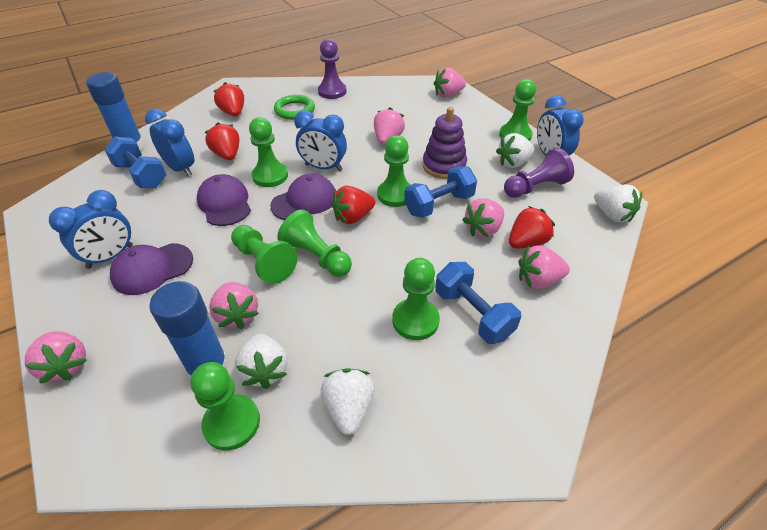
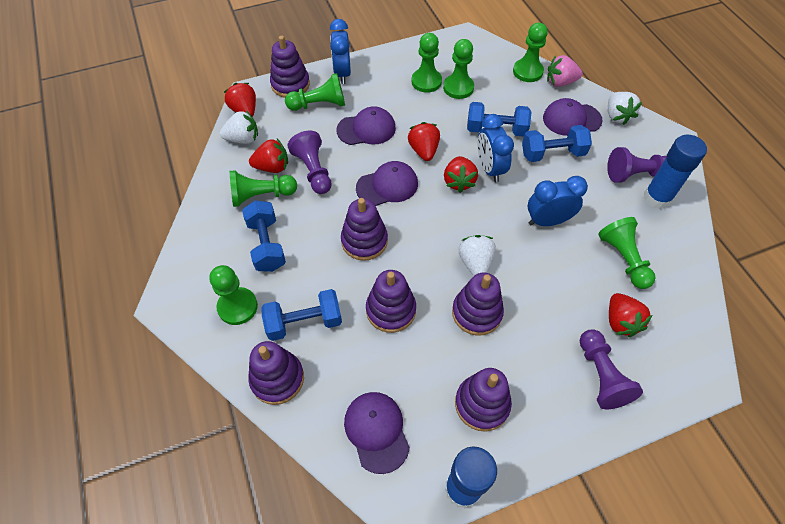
blue clock: [49,190,133,269] [145,109,194,177] [294,110,347,171] [537,95,584,156] = 4 -> [330,19,351,84] [478,114,514,182] [528,176,588,226] = 3
blue dumbbell: [104,137,166,188] [404,166,477,218] [435,262,521,344] = 3 -> [242,200,286,272] [262,289,342,341] [467,102,532,137] [522,125,592,162] = 4
green ring: [274,95,315,120] = 1 -> none = 0
pink strawberry: [25,331,87,384] [209,282,259,329] [374,107,405,145] [433,67,466,98] [462,198,504,237] [519,245,570,289] = 6 -> [547,55,583,87] = 1
purple cap: [110,243,193,295] [197,174,251,226] [270,174,335,220] = 3 -> [337,106,396,145] [344,392,410,474] [356,161,418,206] [543,98,603,136] = 4
purple pawn: [318,39,346,99] [504,148,574,198] = 2 -> [287,131,332,194] [580,329,643,409] [607,147,667,183] = 3
purple stacking toy: [423,107,467,179] = 1 -> [248,341,304,405] [270,35,310,98] [341,198,388,261] [366,270,416,333] [452,272,504,336] [455,368,512,432] = 6
red strawberry: [205,122,239,160] [214,82,244,116] [332,186,375,224] [509,206,555,248] = 4 -> [224,83,256,117] [249,139,288,173] [408,122,440,161] [444,156,478,193] [609,293,653,337] = 5
white strawberry: [235,334,288,389] [321,368,375,435] [496,133,534,168] [594,185,642,223] = 4 -> [220,110,258,144] [458,235,496,276] [608,92,642,125] = 3

